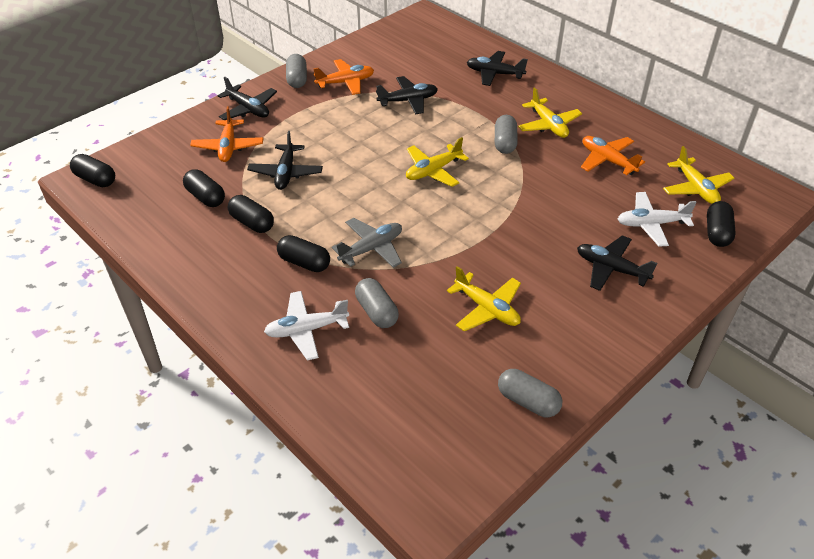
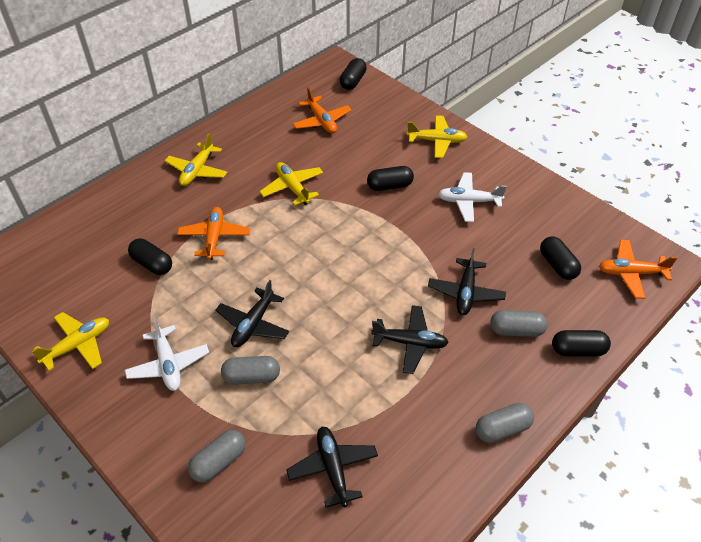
black plane: [218,77,277,120] [247,131,323,190] [376,76,438,114] [467,51,528,86] [577,235,658,291] = 5 -> [215,280,289,347] [286,427,378,507] [371,305,449,374] [428,248,506,315] = 4
grey plane: [332,218,402,268] = 1 -> none = 0

